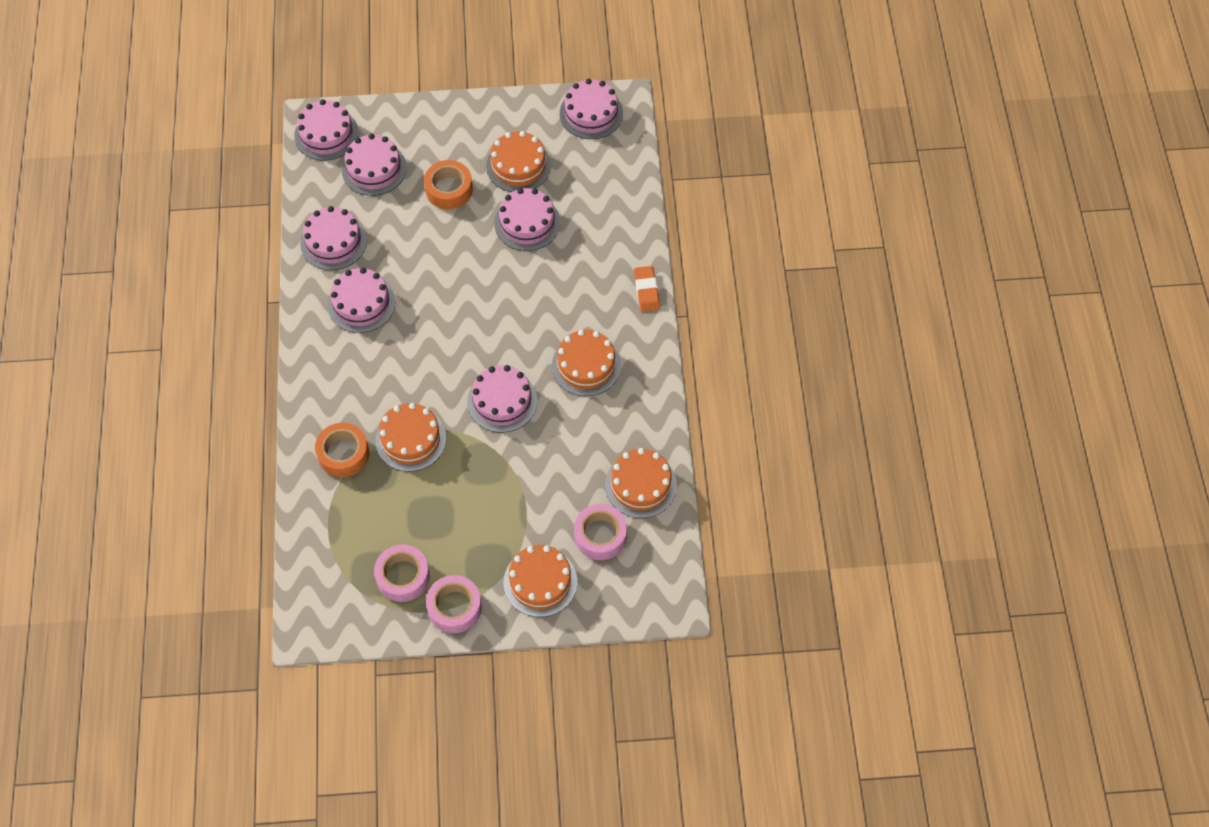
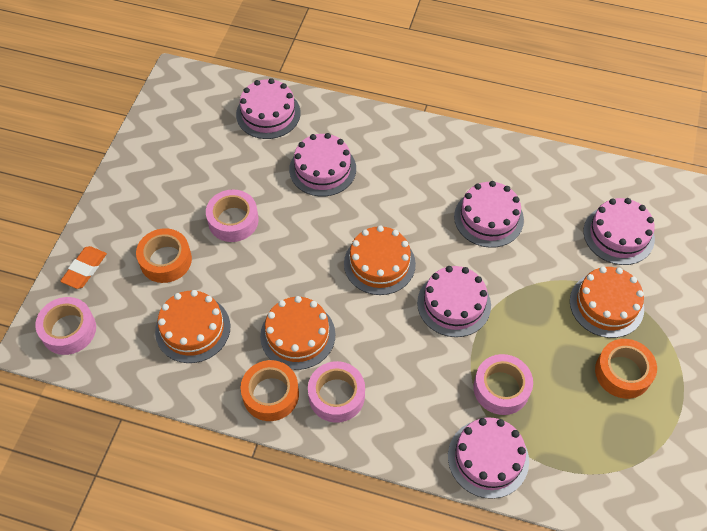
orange cake: [375,403,446,472] [486,131,551,192] [503,545,577,617] [552,330,621,396] [605,448,677,518] = 5 -> [155,290,230,363] [260,296,335,370] [344,226,416,295] [570,267,644,338] = 4
orange tape: [315,423,369,477] [424,160,473,209] = 2 -> [136,228,192,283] [241,360,299,421] [595,339,657,399] = 3
pink cake: [294,99,359,161] [300,206,367,270] [327,268,396,333] [342,134,407,196] [467,365,537,433] [494,188,560,251] [560,79,623,139] = 7 -> [236,78,301,139] [289,133,356,197] [417,266,491,337] [448,417,529,499] [454,181,524,248] [583,198,655,265] = 6
pink tape: [374,544,430,602] [426,575,482,633] [574,504,627,560] = 3 -> [35,297,96,355] [206,189,259,242] [308,361,365,423] [474,354,533,415] = 4

